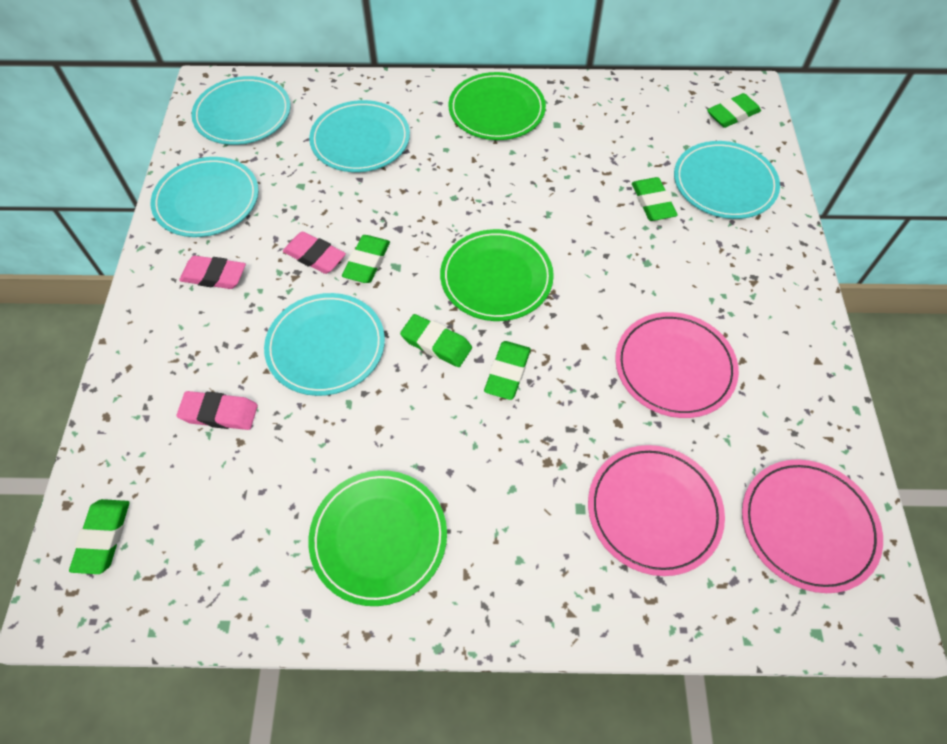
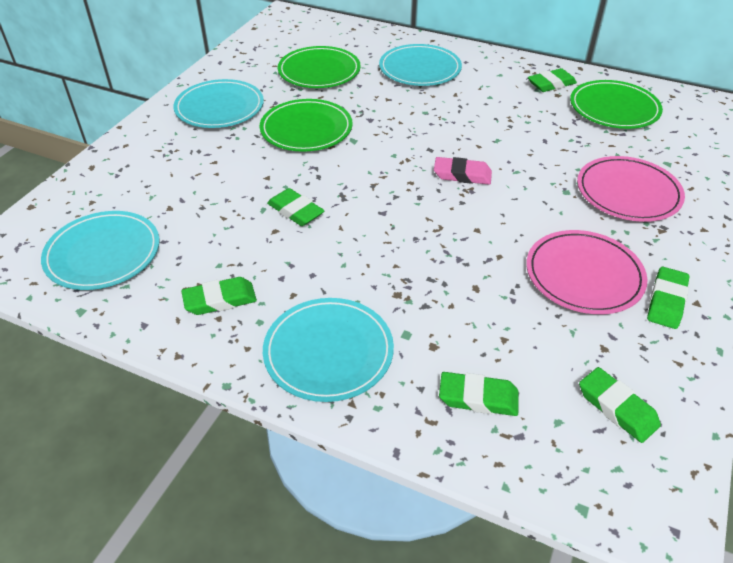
pink eraser: [177,391,258,430] [179,256,246,289] [283,232,346,274] = 3 -> [434,157,492,185] = 1
pink plate: [588,445,725,576] [615,312,739,418] [742,459,883,593] = 3 -> [526,230,648,314] [577,156,685,222] = 2
turquoise plate: [151,157,259,237] [191,76,291,145] [264,293,385,396] [309,100,410,172] [674,141,780,219] = 5 -> [41,211,160,290] [173,79,264,128] [263,298,394,402] [379,44,462,86] = 4

